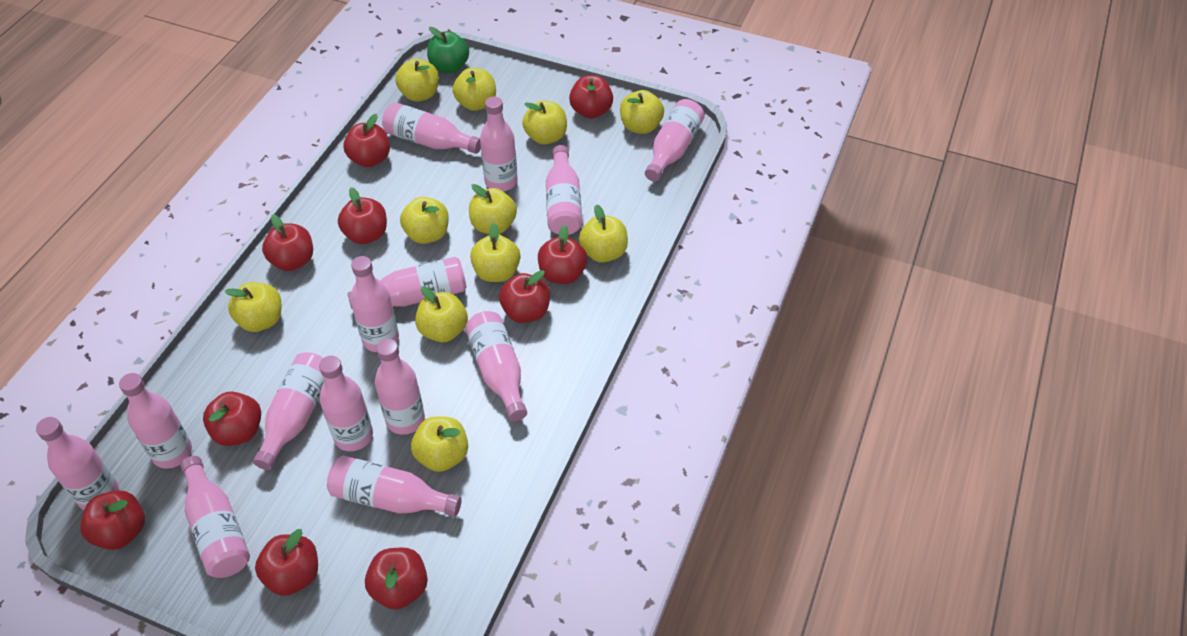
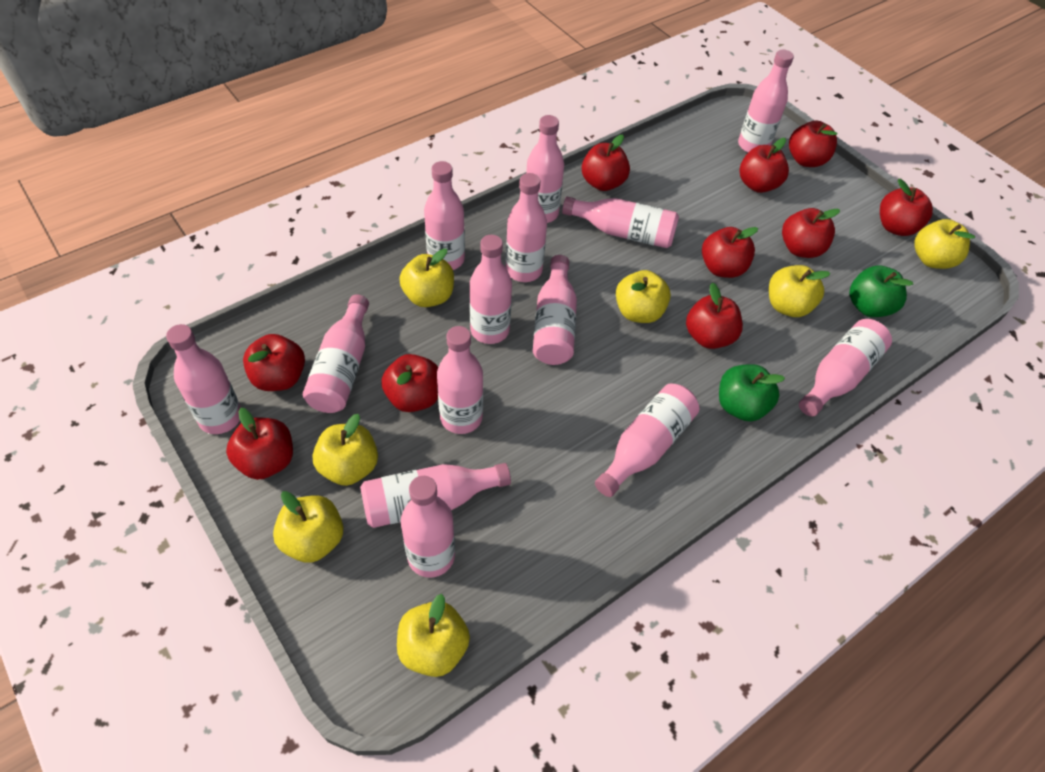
green apple: [427,27,469,73] = 1 -> [719,364,785,421] [849,265,913,317] = 2
yellow apple: [224,282,281,332] [395,58,439,102] [400,197,449,244] [411,417,468,472] [415,286,468,342] [453,68,496,111] [469,184,517,234] [470,223,520,282] [522,100,567,145] [579,204,628,263] [620,90,664,134] = 11 -> [273,491,343,563] [312,414,378,486] [397,594,470,677] [399,249,454,307] [616,270,671,323] [769,265,831,317] [914,219,975,269] = 7

